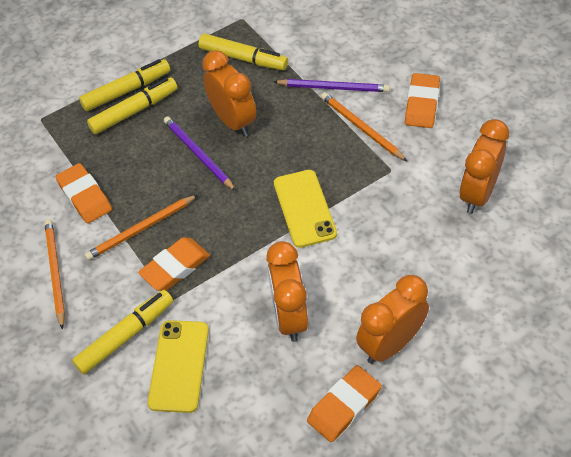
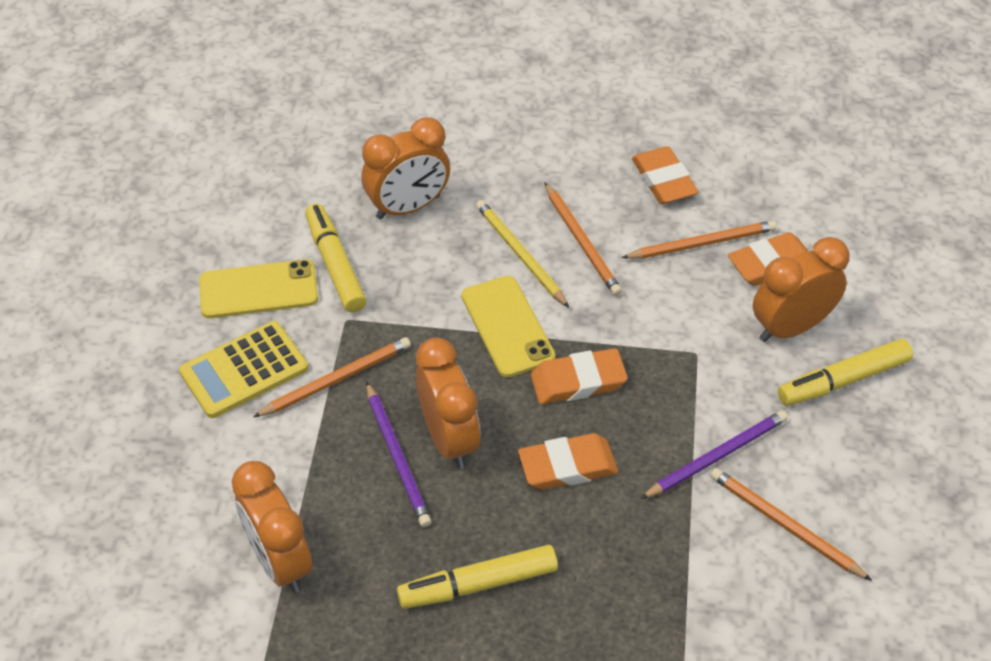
orange pencil: [44,219,65,330] [84,195,198,260] [321,92,408,162] = 3 -> [253,337,411,417] [544,182,622,296] [621,221,777,259] [710,468,872,581] = 4
yellow calculator: none = 0 -> [179,321,308,418] = 1
yellow marker: [72,290,173,375] [79,59,170,111] [87,77,178,134] [198,34,288,70] = 4 -> [305,203,367,312] [397,545,558,609] [778,338,913,406] = 3
yellow pencil: none = 0 -> [476,200,569,308] = 1

